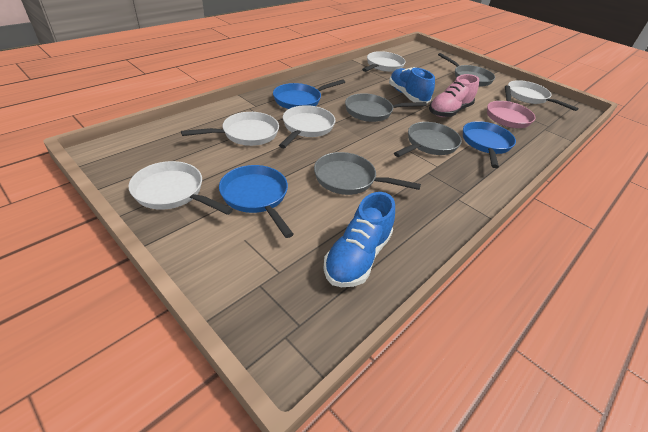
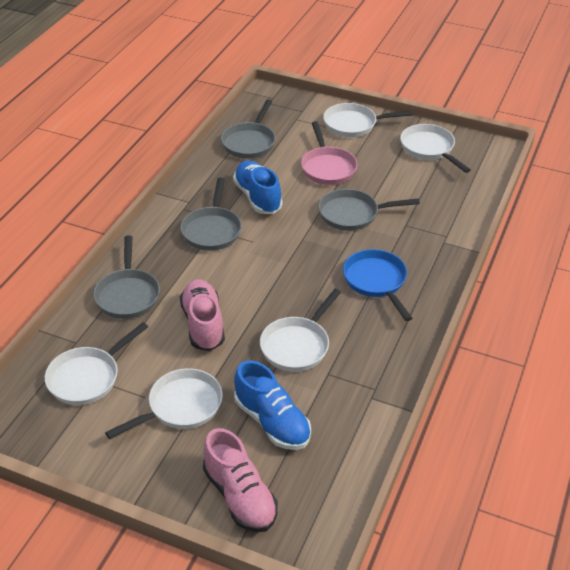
blue pan: [219,165,294,238] [273,79,345,109] [463,121,516,168] = 3 -> [343,249,413,321] = 1
pink shoe: [429,74,479,117] = 1 -> [180,279,225,351] [203,428,278,532] = 2

